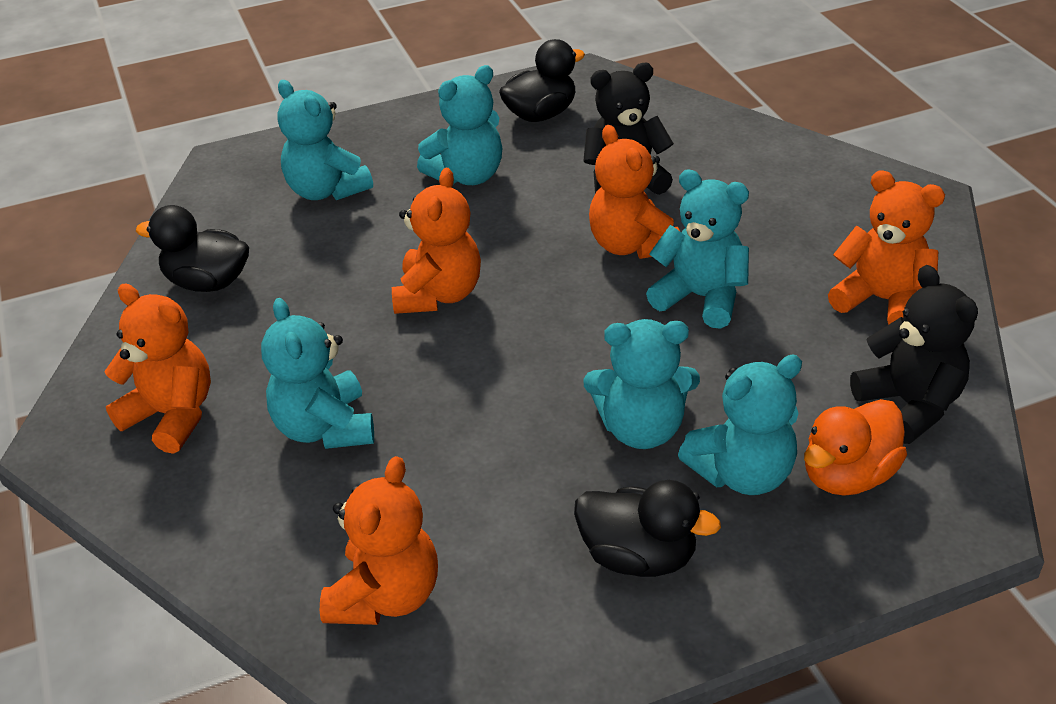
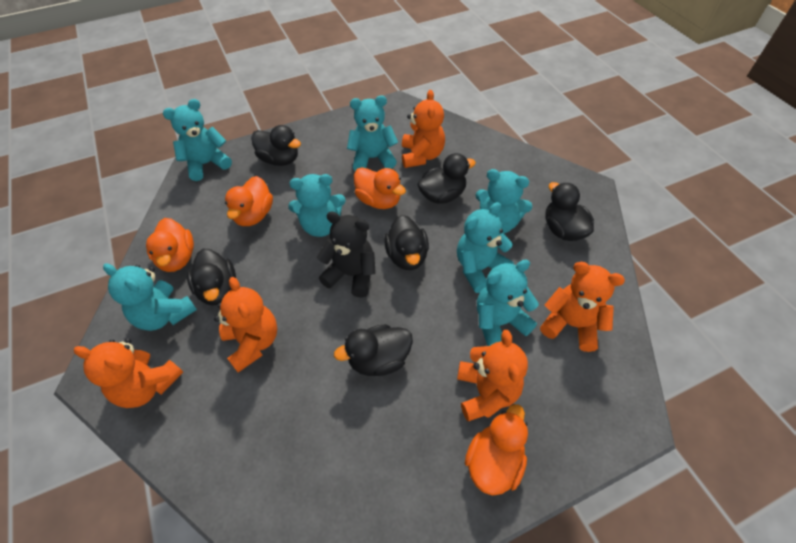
black duck: [136,205,249,292] [499,39,585,122] [574,480,721,577] = 3 -> [187,249,236,306] [251,125,301,166] [334,324,413,376] [384,215,429,270] [417,153,476,204] [546,182,594,241] = 6
black teddy bear: [583,63,674,195] [850,265,978,444] = 2 -> [317,211,376,297] = 1
orange duck: [804,399,907,496] = 1 -> [146,218,194,272] [225,176,273,226] [354,167,406,209] [465,404,528,496] = 4
turquoise teddy bear: [261,298,374,449] [277,80,373,200] [417,65,502,185] [584,319,700,449] [646,169,749,329] [678,355,802,495] = 6 -> [103,263,197,331] [163,99,232,181] [288,174,346,237] [347,96,398,171] [457,202,514,293] [475,169,532,233] [477,259,539,346] = 7

